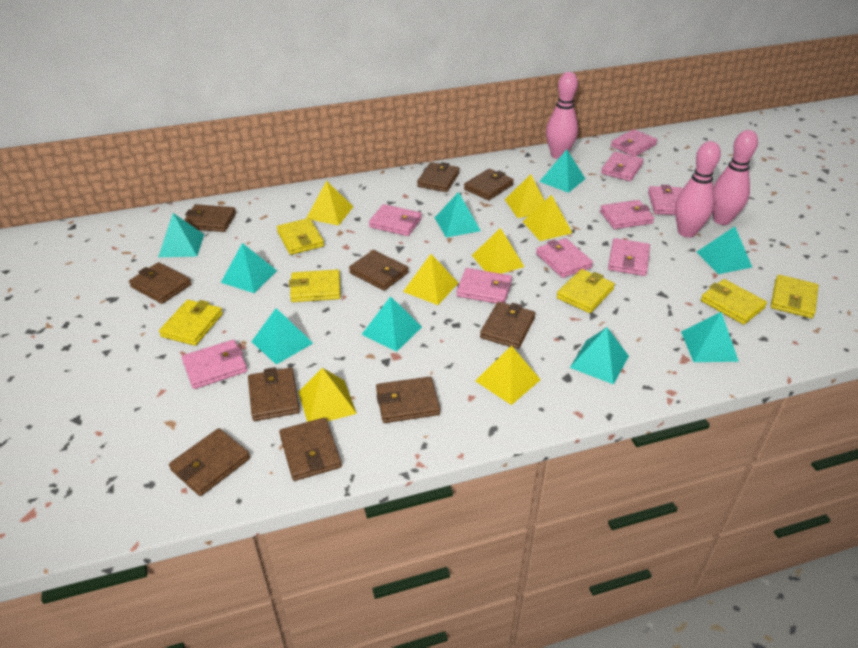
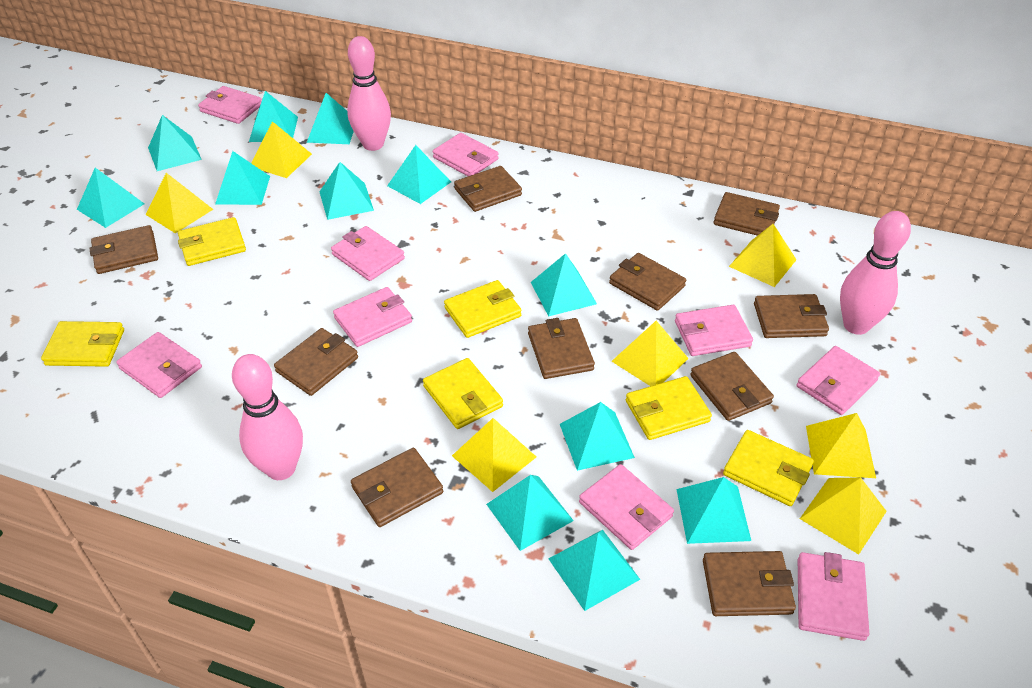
turquoise pyramid: [158,213,204,257] [221,243,277,293] [251,308,313,365] [361,296,422,352] [435,192,481,237] [539,149,585,193] [570,327,629,384] [681,312,739,362] [697,226,752,274] = 9 -> [77,168,144,228] [148,115,202,171] [215,151,270,205] [249,91,298,142] [307,93,354,144] [319,162,374,220] [387,145,451,204] [486,475,574,551] [531,253,597,316] [548,530,640,611] [560,402,635,471] [676,477,751,544] = 12

